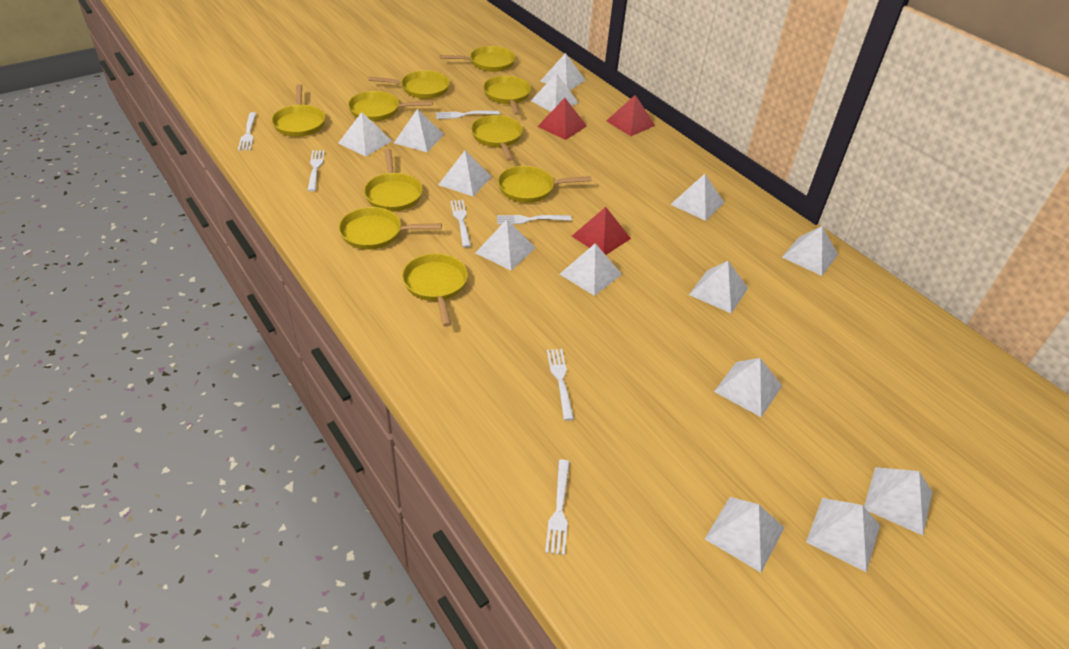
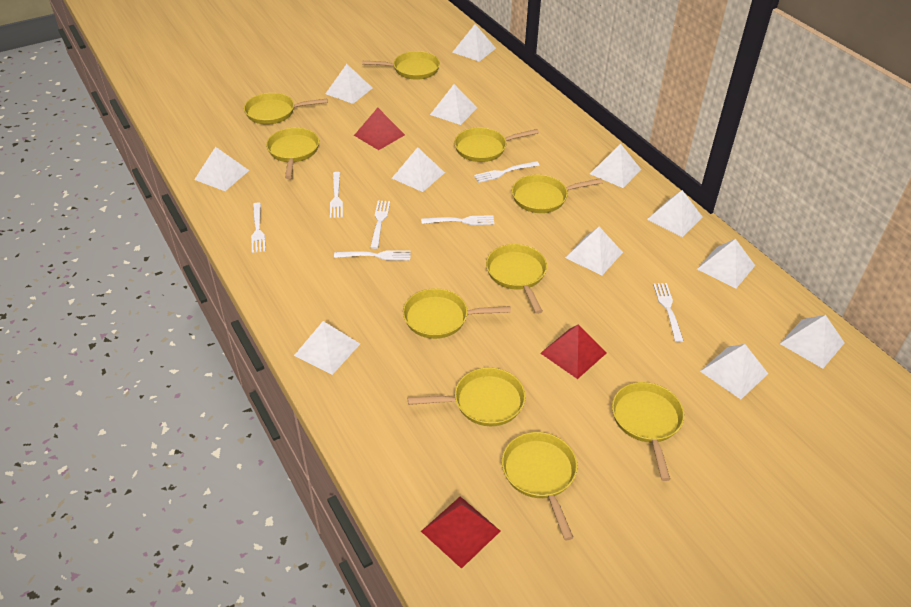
white pyramid: [338,112,392,157] [394,109,444,152] [438,151,492,196] [475,219,536,270] [531,73,578,112] [541,53,585,90] [560,243,622,296] [670,174,724,221] [689,261,748,313] [705,497,784,572] [714,358,782,417] [782,226,838,276] [806,498,880,572] [864,467,932,536] = 14 -> [194,147,249,191] [294,321,360,375] [325,64,372,104] [392,147,445,192] [430,84,477,125] [452,24,496,62] [565,227,623,275] [590,144,641,188] [647,190,703,237] [697,239,755,288] [700,344,768,399] [780,315,845,369] = 12

